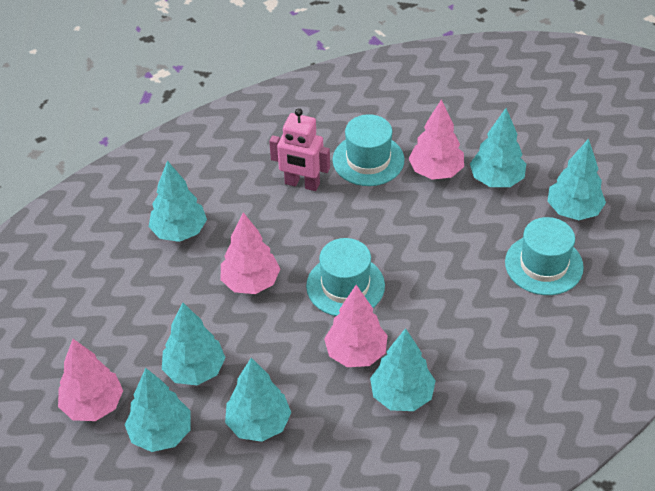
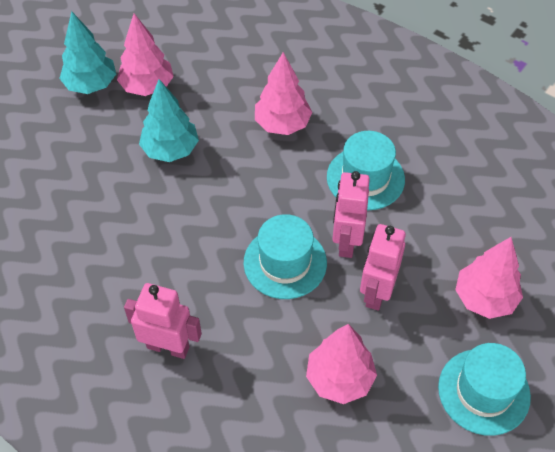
pink robot: [269,108,330,191] = 1 -> [124,283,202,359] [333,171,370,258] [360,224,406,311] = 3
turquoise tree: [125,368,191,452] [149,161,207,242] [162,302,226,385] [225,358,291,442] [370,328,435,411] [470,108,526,187] [547,139,606,220] = 7 -> [59,11,116,94] [139,79,199,162] = 2

